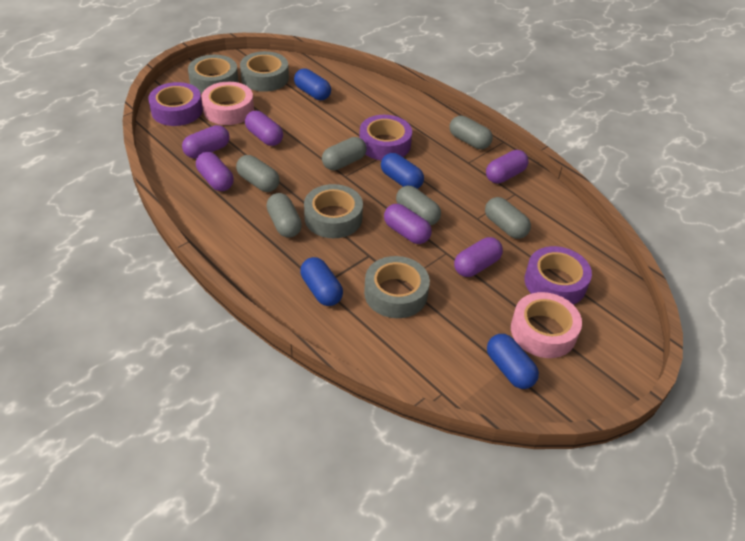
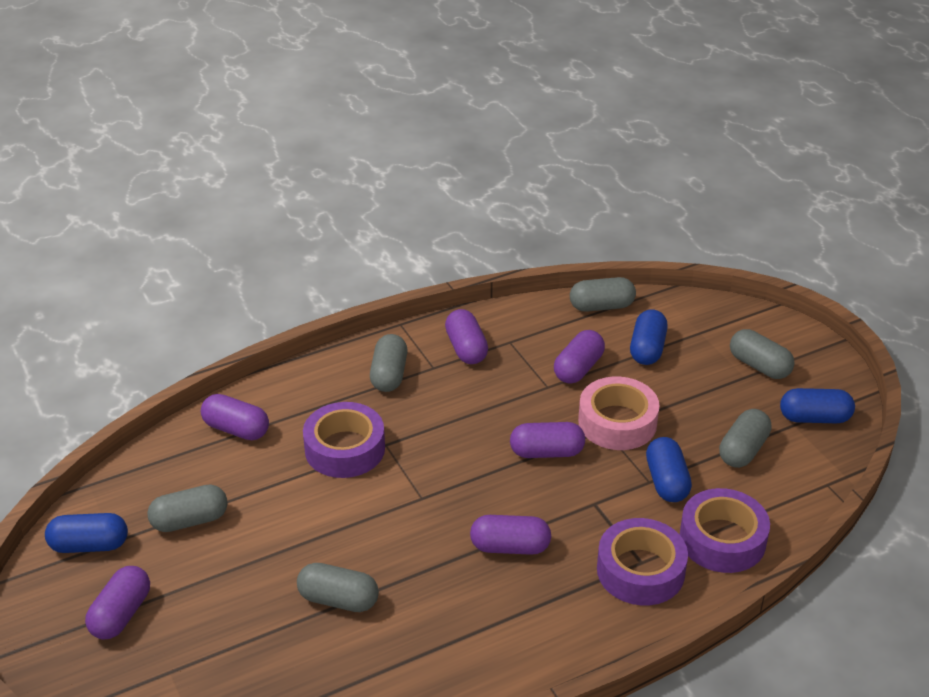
grey tape: [188,55,239,94] [240,51,289,92] [304,184,363,238] [364,256,430,318] = 4 -> none = 0
pink tape: [201,82,254,125] [511,292,582,358] = 2 -> [578,377,660,450] = 1

